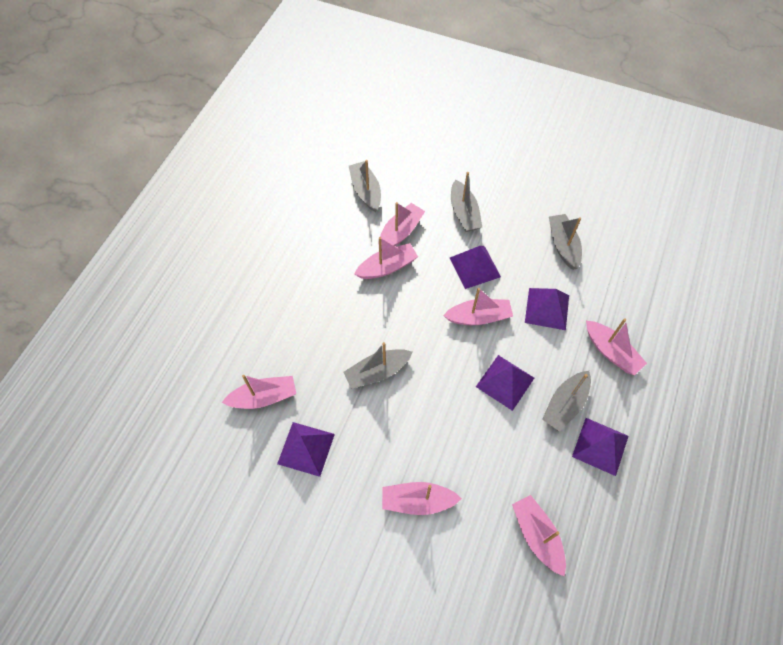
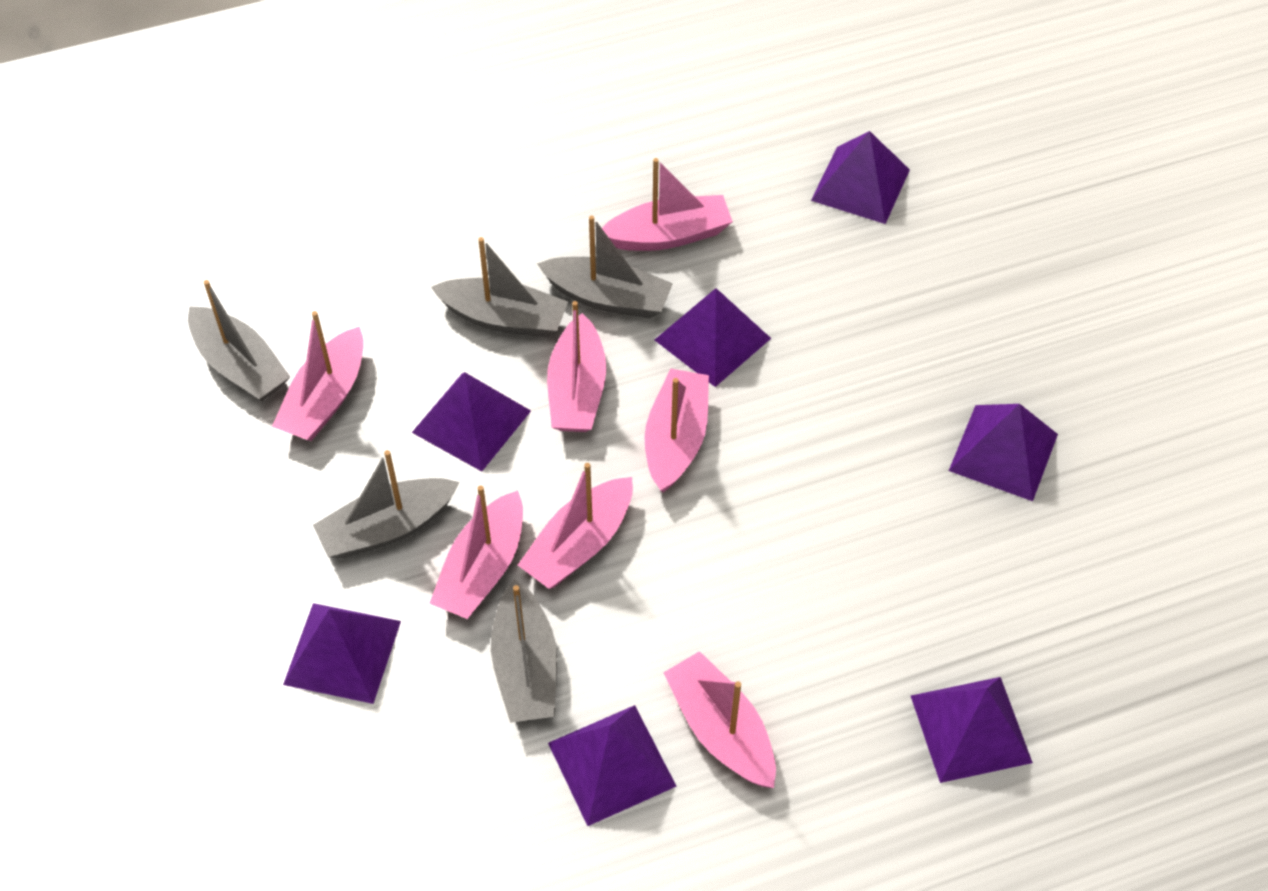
purple pyramid: [277,422,335,477] [450,246,501,289] [476,355,534,411] [525,288,569,330] [572,418,629,476] = 5 -> [283,603,401,704] [412,372,531,471] [548,705,677,826] [655,288,771,387] [811,131,910,224] [911,677,1033,783] [949,404,1058,501] = 7

